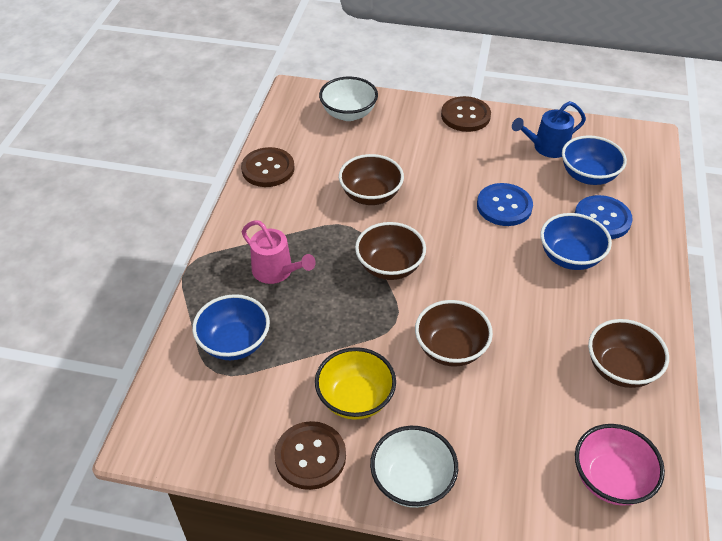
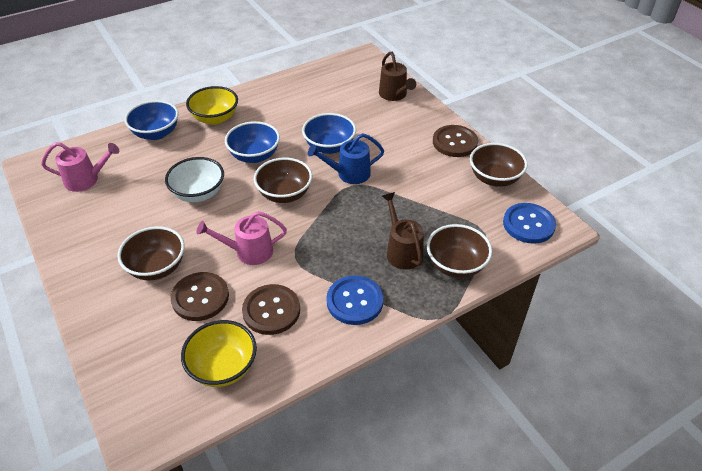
brown watering can: none = 0 -> [379,52,416,101] [382,192,424,269] = 2
pink bowl: [575,424,665,506] = 1 -> none = 0
pink watering can: [242,220,316,284] = 1 -> [41,142,119,192] [197,211,287,265] = 2
white bowl: [319,77,378,121] [370,426,458,508] = 2 -> [165,157,224,202] = 1
yellow bowl: [315,347,396,420] = 1 -> [181,320,257,387] [186,86,238,125] = 2

